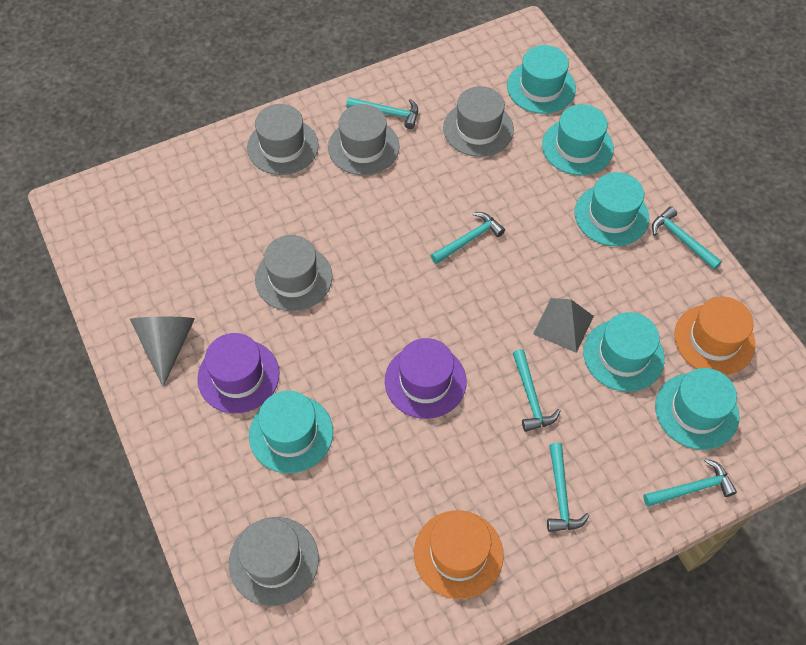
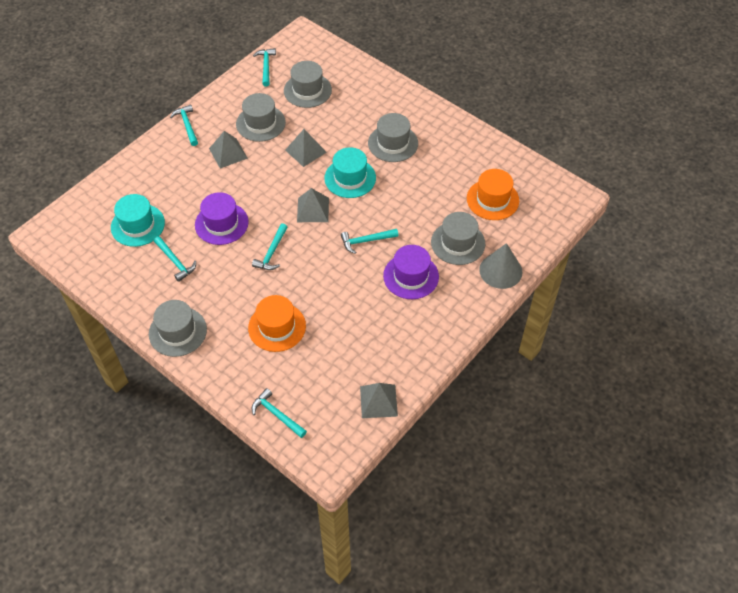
grey pyramid: [533,298,594,353] = 1 -> [209,131,248,169] [285,129,327,167] [297,188,329,222] [360,383,398,418] = 4
turquoise hat: [249,391,333,473] [507,45,576,114] [542,104,614,175] [575,172,649,246] [583,312,665,392] [655,368,740,450] = 6 -> [111,194,165,247] [324,147,376,198] = 2

